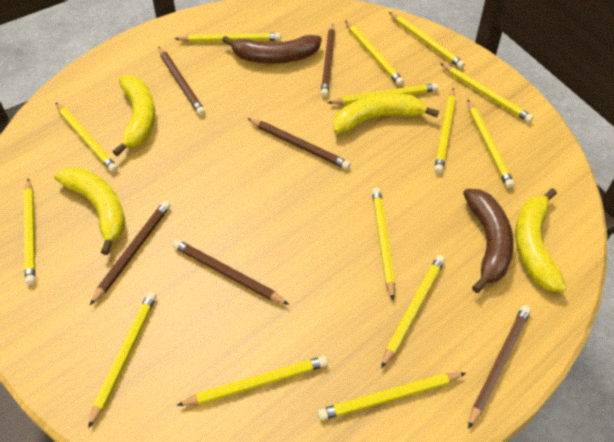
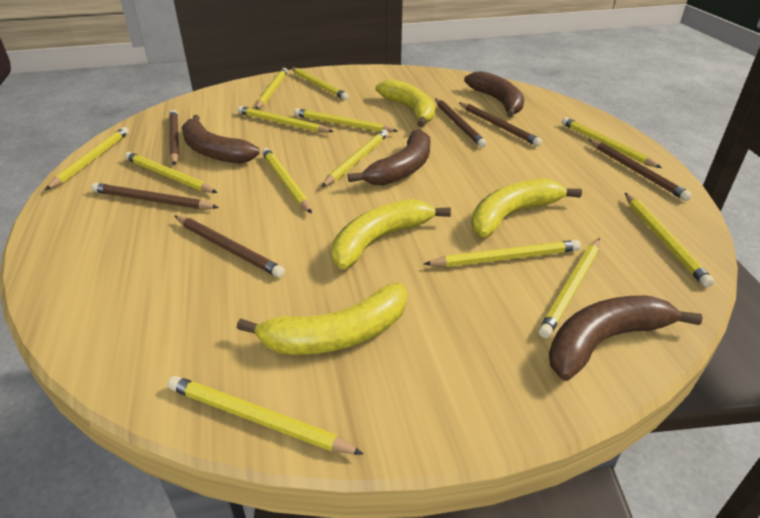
brown banana: [222,35,322,64] [463,189,514,293] = 2 -> [181,115,260,163] [348,129,430,185] [464,71,524,117] [549,296,703,381] = 4
yellow pencil: [24,178,35,285] [55,102,118,172] [88,292,156,429] [175,33,281,42] [176,356,328,406] [318,373,466,420] [328,83,438,105] [345,21,404,86] [372,188,395,300] [381,255,445,369] [389,12,465,69] [434,88,456,173] [440,63,533,123] [467,99,514,188] = 14 -> [45,127,129,190] [125,152,218,193] [168,376,364,455] [237,106,334,132] [256,68,288,109] [262,148,312,214] [291,67,349,100] [294,108,397,132] [321,129,388,187] [424,240,581,267] [538,238,600,338] [562,117,662,168] [625,193,714,287] = 13

